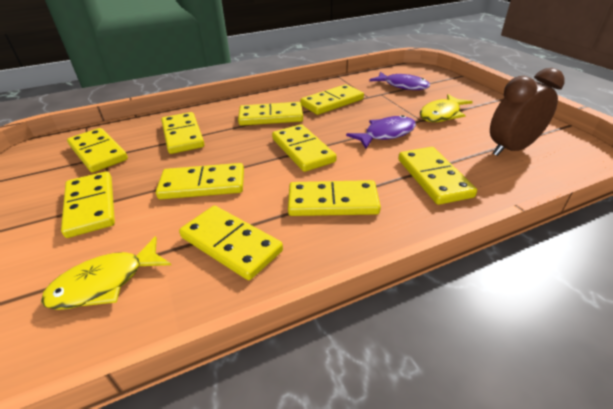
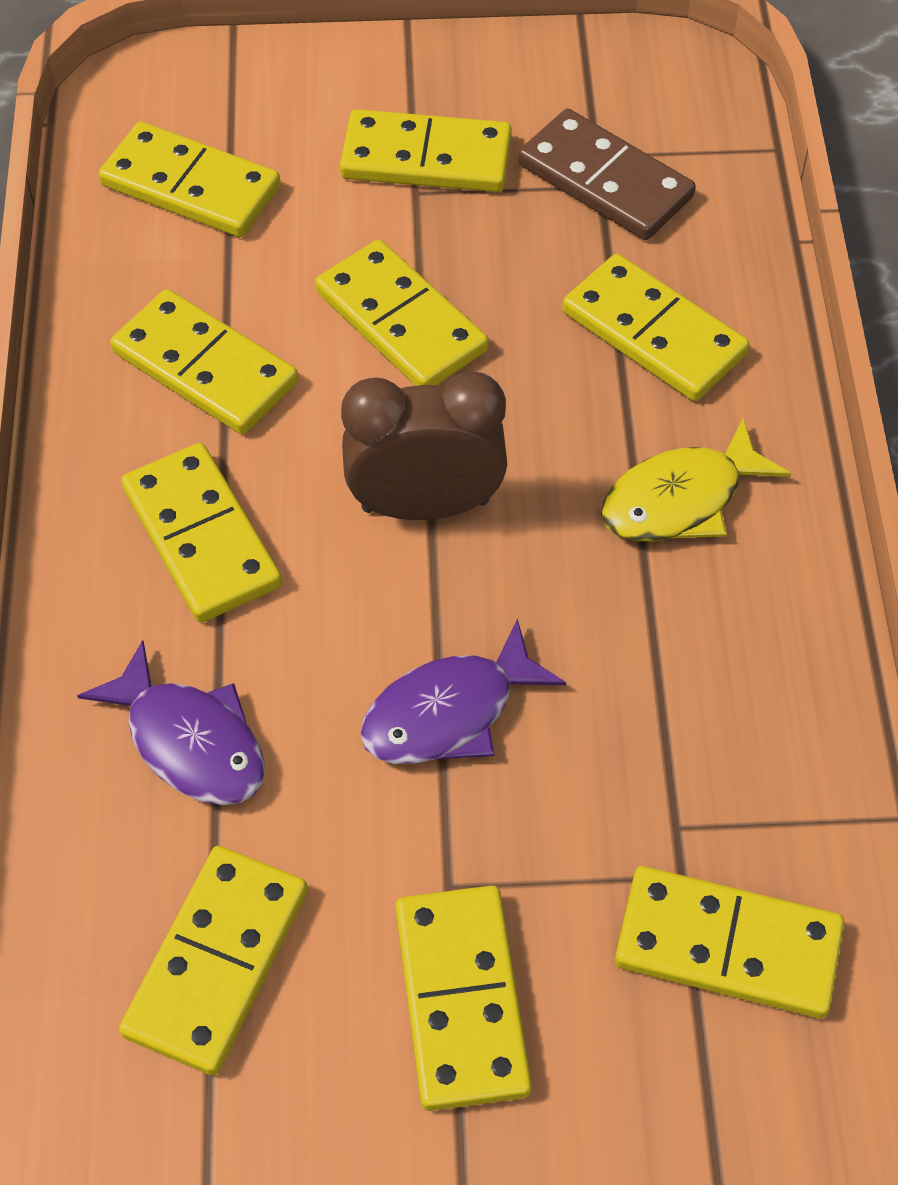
brown domino: none = 0 -> [518,109,696,240] = 1
yellow domino: [61,171,115,238] [67,128,128,173] [156,163,244,199] [161,112,205,154] [179,206,283,280] [238,102,303,126] [272,124,337,172] [288,180,381,216] [300,84,364,115] [398,147,477,205] = 10 -> [99,121,281,237] [110,289,298,434] [119,846,308,1075] [121,443,282,623] [315,239,488,386] [340,109,512,192] [395,885,532,1111] [562,254,750,401] [615,866,844,1018] = 9
yellow fish: [41,236,171,310] [420,94,473,122] = 2 -> [601,418,791,541] = 1

